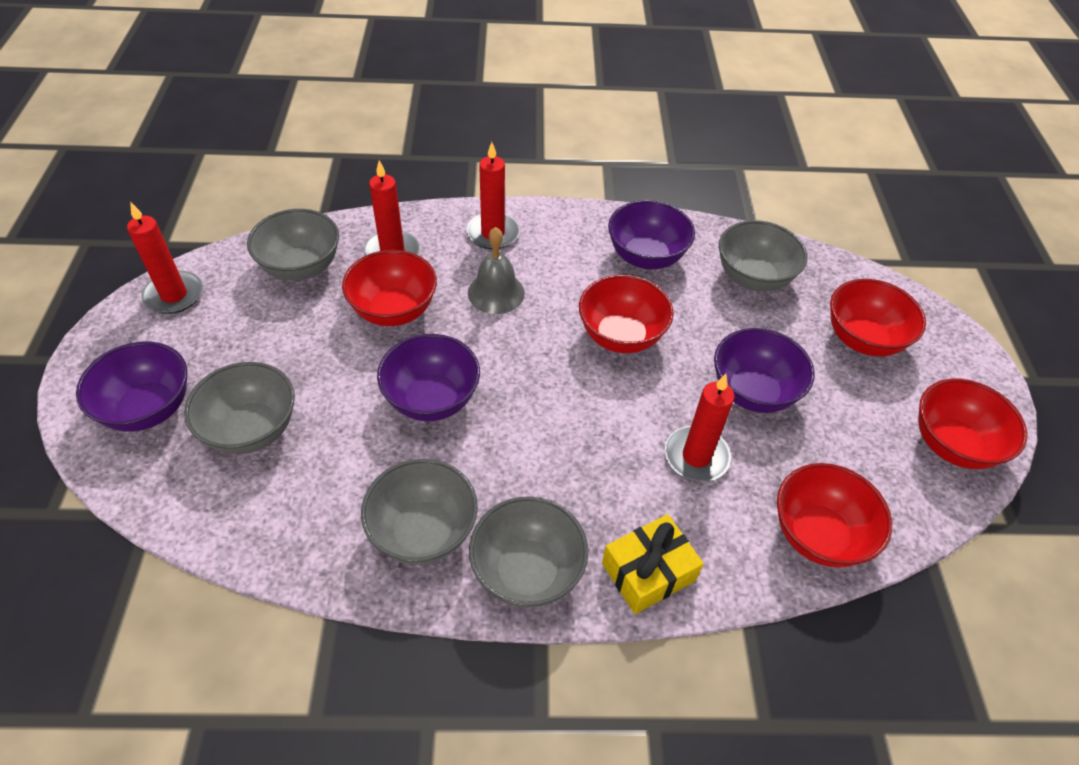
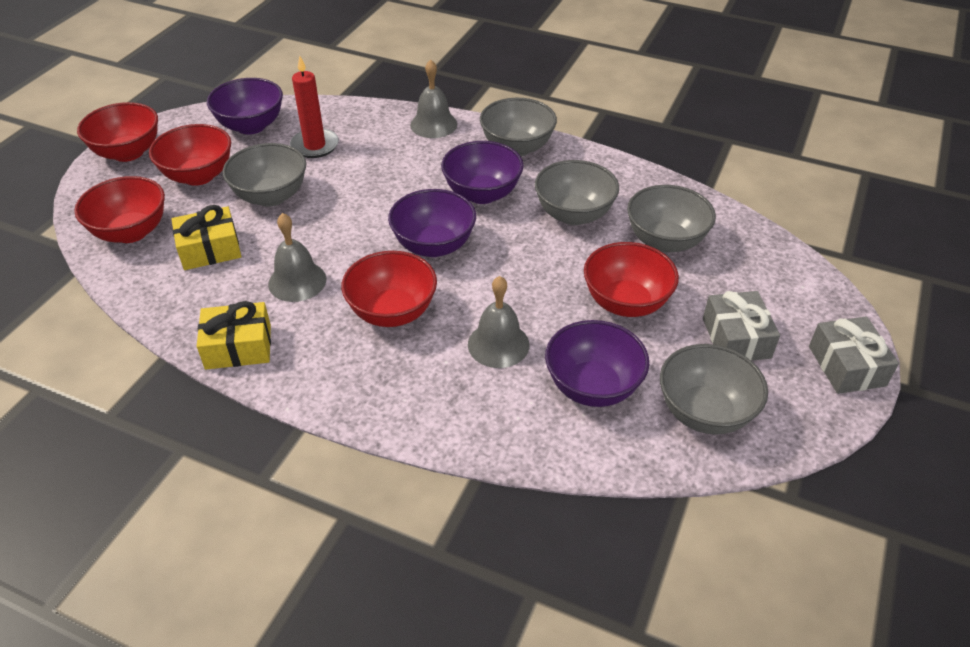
grey bell: [468,227,525,314] = 1 -> [268,213,326,302] [410,60,457,138] [468,276,529,368] = 3
grey gift: none = 0 -> [703,291,780,361] [809,316,899,394] = 2
red candle: [127,202,203,314] [364,160,420,256] [466,142,520,249] [665,374,735,482] = 4 -> [290,56,339,158] = 1
yellow gift: [602,514,704,614] = 1 -> [171,205,241,270] [197,301,271,370] = 2

